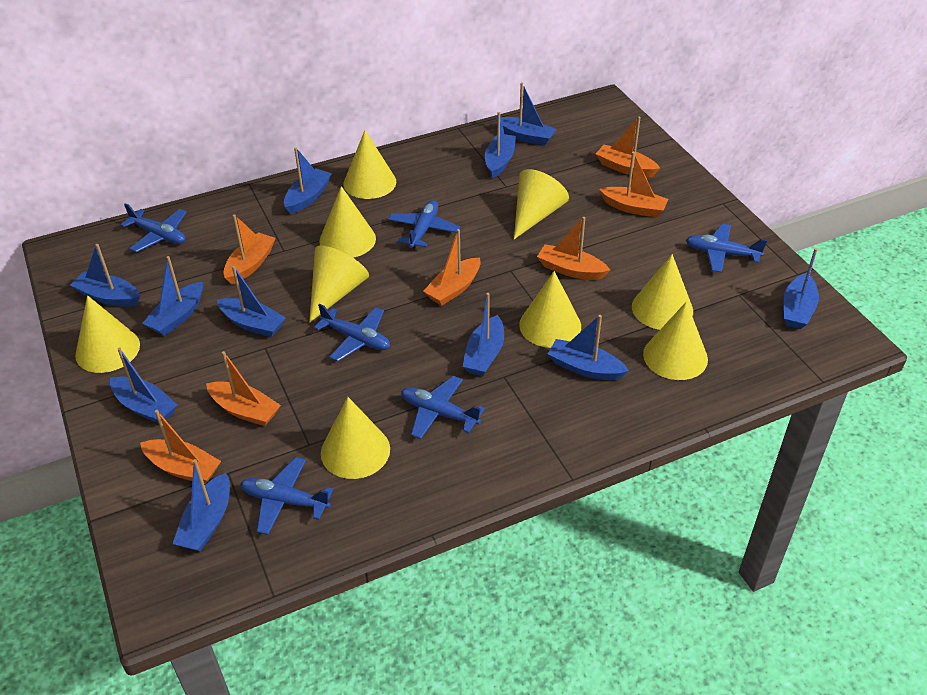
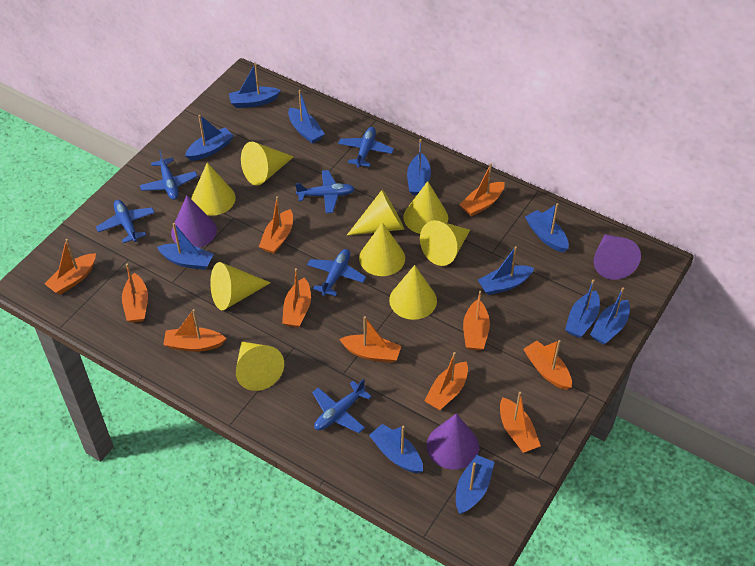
orange boat: [140,410,221,484] [206,351,281,426] [224,214,276,284] [423,229,480,306] [537,217,610,280] [596,116,660,177] [599,152,668,217] = 7 -> [45,239,96,295] [122,263,148,323] [163,309,227,352] [259,196,293,254] [282,268,311,328] [339,316,401,363] [425,352,468,410] [459,163,505,217] [463,291,490,351] [500,392,541,453] [523,340,572,390] = 11
purple cone: none = 0 -> [171,195,217,248] [427,413,479,470] [594,234,641,280] = 3

